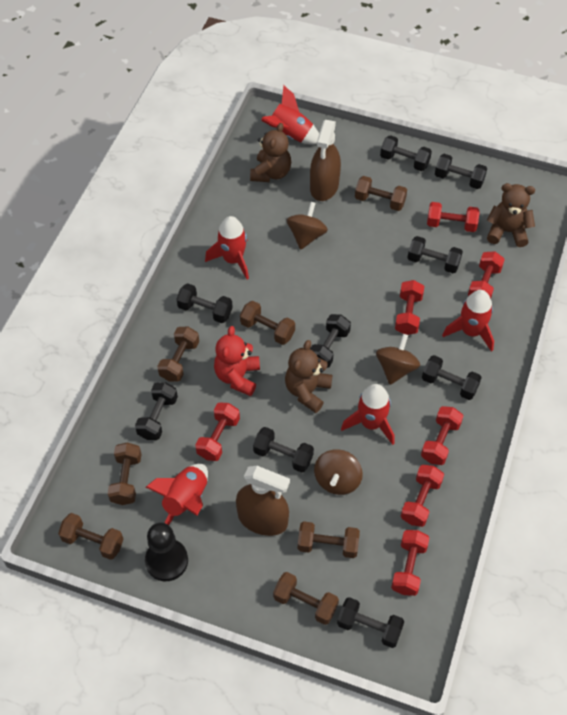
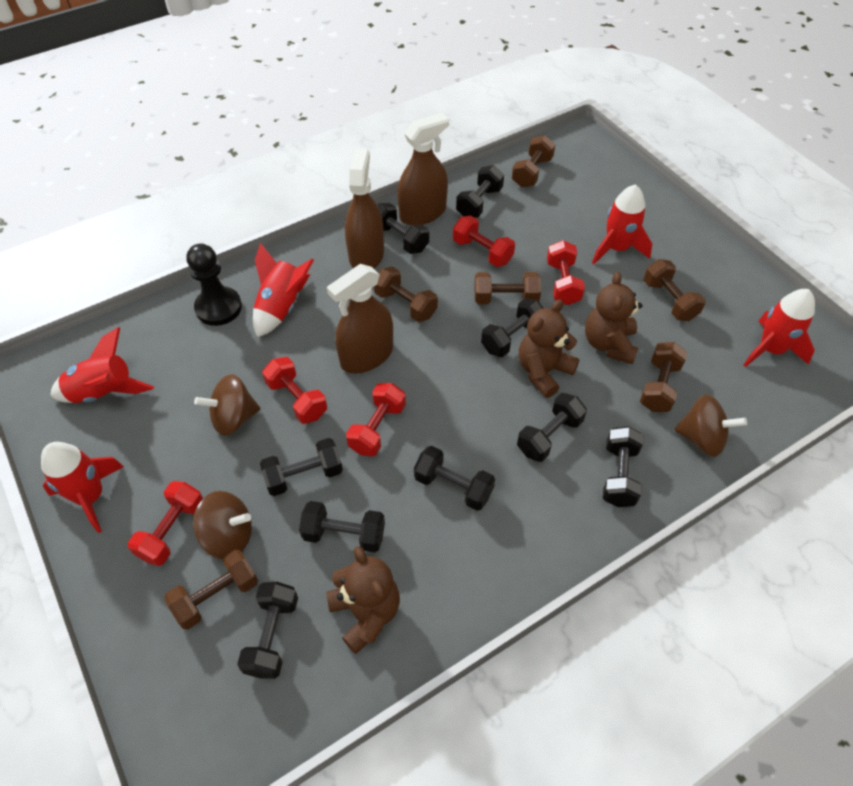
brown dumbbell: [58,513,123,560] [108,442,142,505] [157,327,199,382] [240,301,295,345] [273,572,339,625] [298,521,360,558] [355,176,407,211] = 7 -> [164,550,258,629] [374,267,438,322] [474,272,541,304] [512,135,555,187] [640,342,687,412] [643,259,706,321] = 6
brown spray bottle: [236,466,290,536] [310,120,341,201] = 2 -> [327,264,393,374] [345,149,384,269] [397,113,449,226] = 3
red dumbbell: [195,402,240,461] [391,530,429,596] [395,280,424,335] [401,465,444,527] [421,406,463,465] [427,202,480,232] [468,251,505,299] = 7 -> [128,481,203,566] [262,357,327,424] [346,383,406,456] [453,216,515,267] [547,240,585,305] = 5
red teddy bear: [214,326,260,396] = 1 -> none = 0

